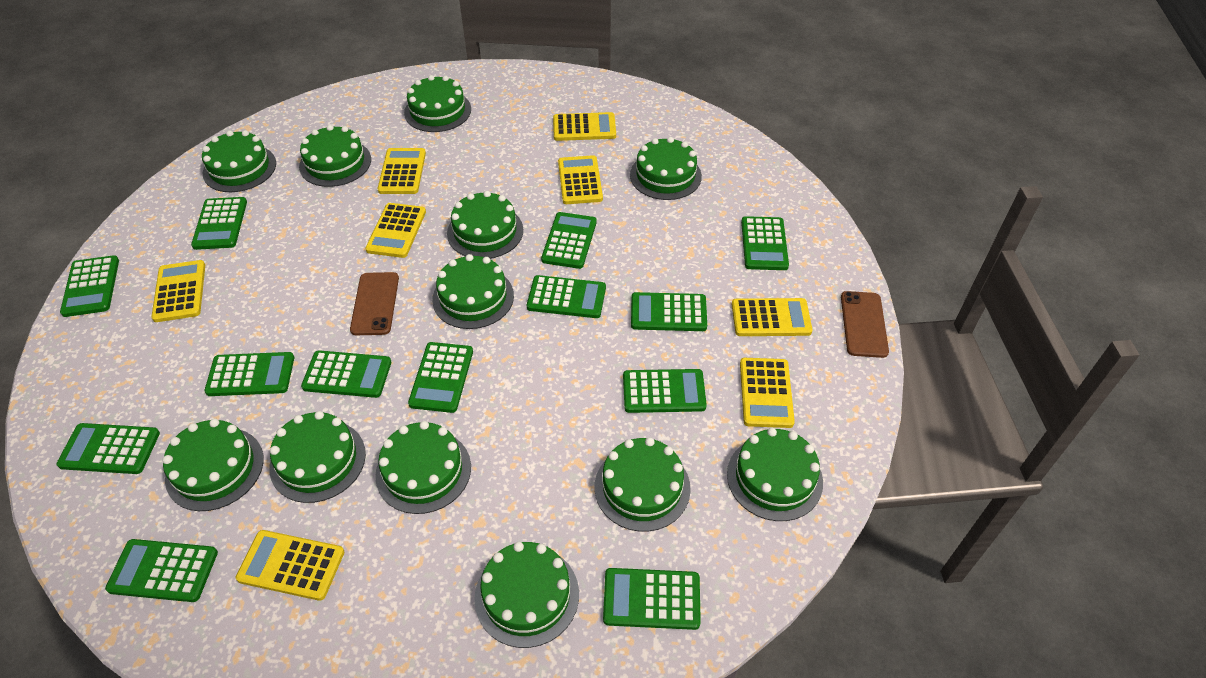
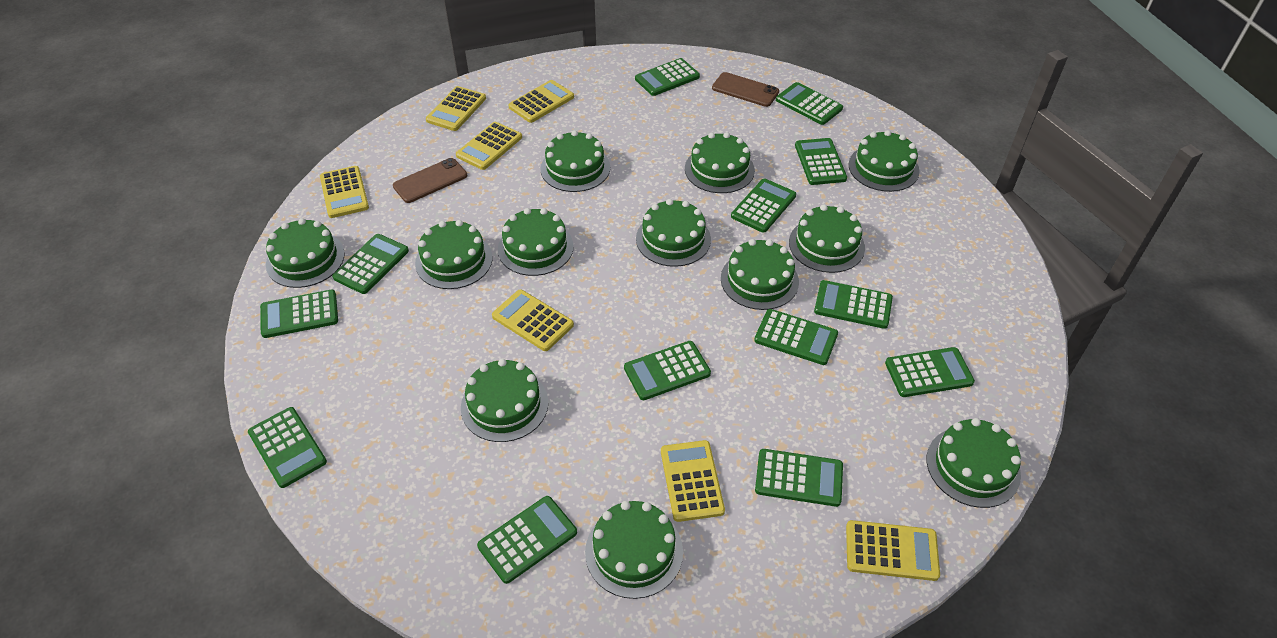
yellow calculator: [151,260,205,322] [236,530,344,601] [365,203,426,258] [377,148,426,194] [553,112,616,141] [558,155,603,204] [732,298,813,336] [740,358,795,428] = 8 -> [320,166,369,218] [426,86,486,131] [456,122,522,170] [492,289,574,351] [508,80,574,123] [661,440,725,522] [846,520,940,581] = 7

